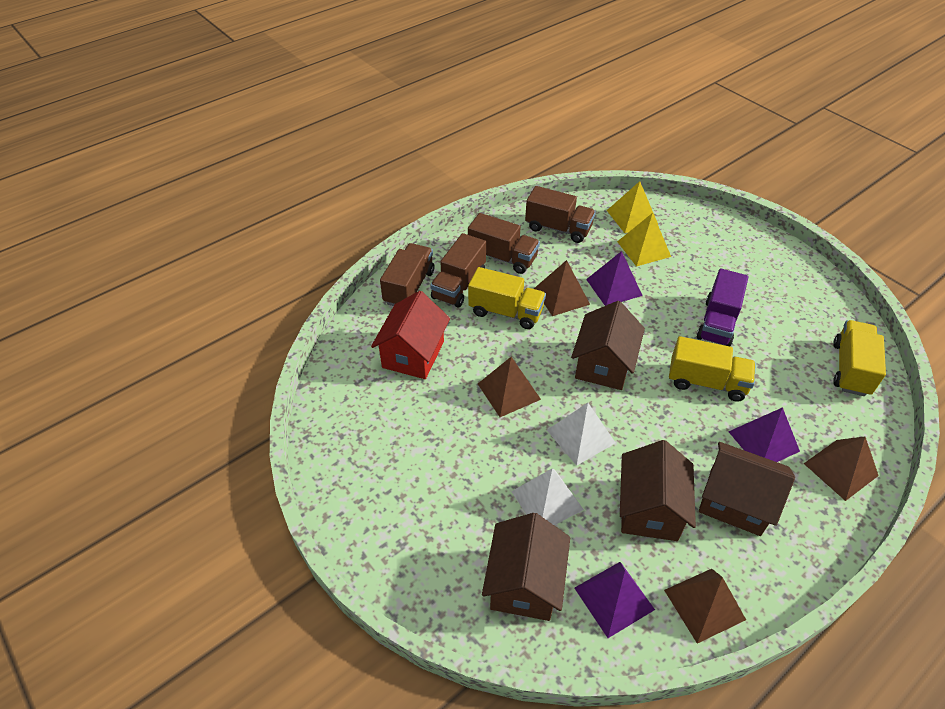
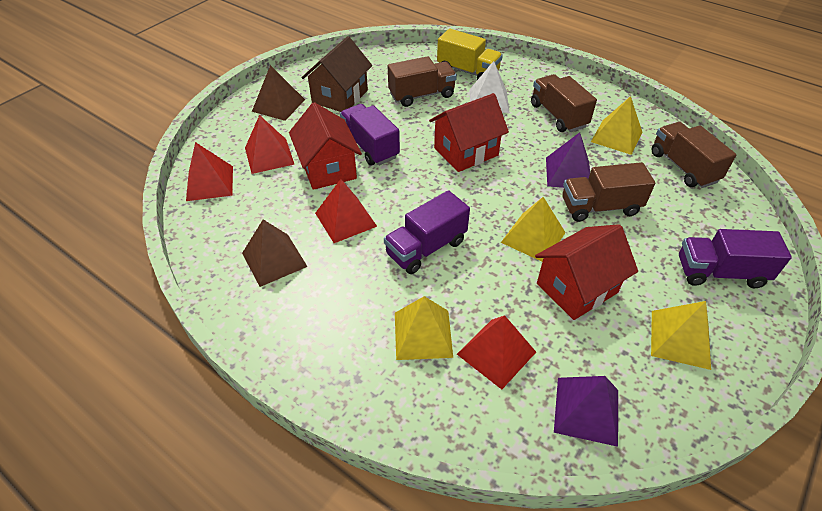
brown house: [482,513,570,621] [571,301,645,390] [620,440,696,541] [699,442,795,536] = 4 -> [302,36,372,112] = 1
brown pyramid: [478,357,541,417] [534,260,590,316] [664,569,746,644] [804,436,879,501] = 4 -> [242,220,308,287] [252,65,305,121] = 2
purple pyramid: [574,562,655,638] [586,251,643,306] [728,407,800,462] = 3 -> [546,132,590,188] [554,376,618,447] = 2
purple truck: [696,268,749,346] = 1 -> [340,104,400,166] [384,190,470,274] [679,229,792,288] = 3
red house: [371,291,450,379] = 1 -> [289,102,362,190] [429,93,509,172] [535,224,638,320] = 3
red pyramid: none = 0 -> [186,142,233,201] [245,115,294,174] [315,179,377,243] [457,315,536,390] = 4
white pyramid: [511,468,584,525] [547,403,616,466] = 2 -> [469,61,510,113] = 1
yellow pyramid: [607,181,658,233] [617,213,671,267] = 2 -> [395,296,453,360] [501,197,566,262] [591,96,642,155] [651,301,711,370] = 4
yellow truck: [468,267,546,329] [669,336,756,402] [833,320,886,396] = 3 -> [437,29,503,80] = 1

